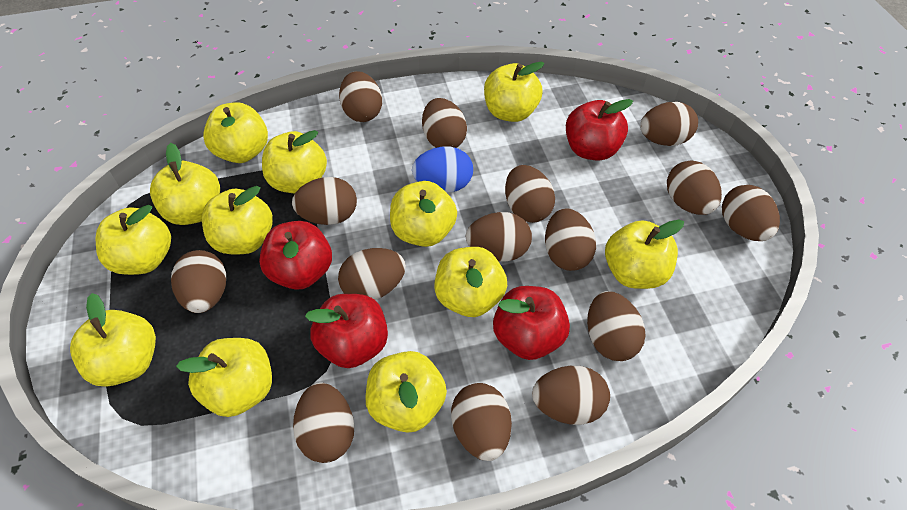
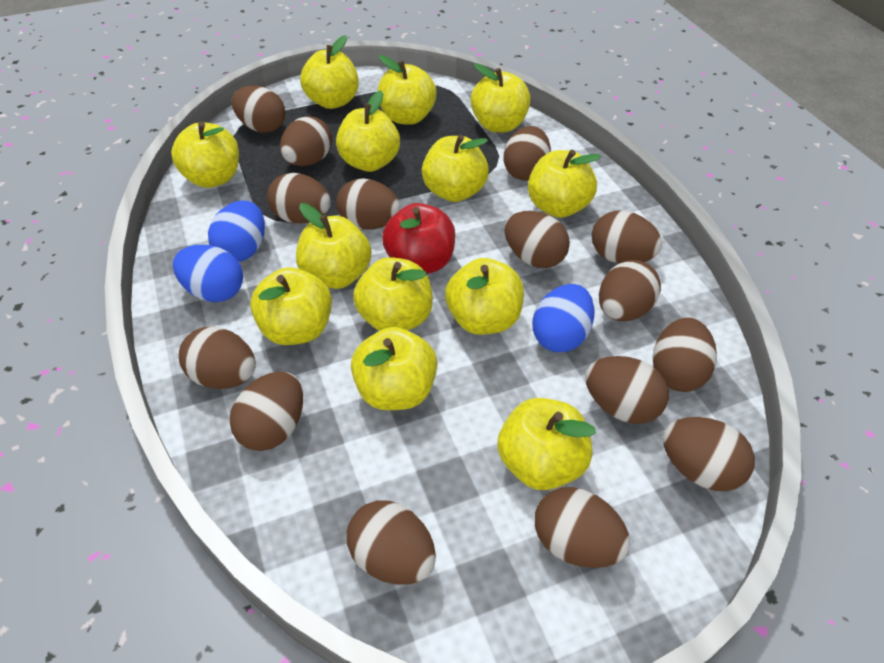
blue egg: [412,146,473,193] = 1 -> [173,245,243,302] [208,201,265,262] [532,284,594,352] = 3
red apple: [259,221,332,290] [305,294,388,368] [493,286,570,360] [566,99,633,161] = 4 -> [382,203,455,274] = 1
yellow apple: [70,293,156,387] [96,205,171,275] [150,143,220,225] [176,338,272,417] [202,186,273,254] [203,102,268,163] [262,130,327,194] [366,351,447,433] [390,181,457,247] [434,247,507,317] [484,62,545,122] [605,220,684,289] = 12 -> [171,122,239,188] [250,267,332,345] [296,203,372,289] [300,35,359,109] [336,90,400,172] [351,327,438,410] [353,257,433,331] [378,55,436,125] [422,135,489,202] [445,258,524,335] [471,64,531,132] [497,398,596,490] [528,150,601,218] = 13

